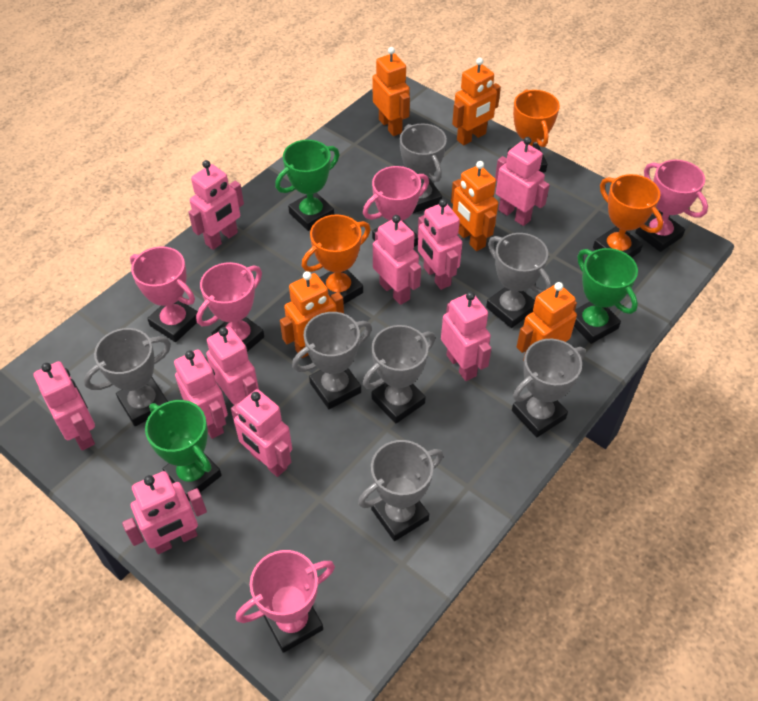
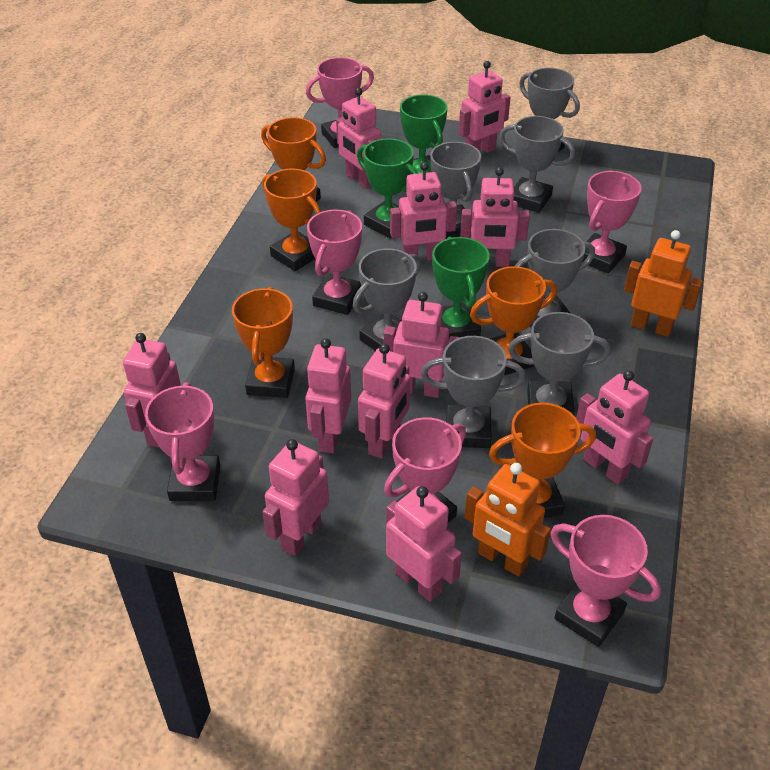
orange robot: [280,271,344,358] [373,47,410,136] [451,161,498,251] [452,58,501,145] [517,282,577,361] = 5 -> [464,463,551,577] [624,230,703,337] = 2
orange trophy: [302,215,370,304] [507,89,560,173] [593,174,663,257] = 3 -> [232,287,295,398] [261,117,326,202] [262,169,321,271] [470,266,557,375] [489,403,596,518] = 5
pink robot: [33,361,95,451] [122,471,207,554] [174,349,228,439] [188,160,244,250] [206,327,259,405] [231,389,292,477] [373,215,421,305] [417,199,462,290] [441,291,492,381] [495,137,550,226] = 10 -> [123,333,181,448] [263,439,329,556] [305,338,351,453] [336,88,381,189] [358,344,411,459] [383,292,460,398] [386,486,462,602] [390,162,457,261] [459,61,511,153] [460,167,530,267] [576,370,653,485] = 11
pink trophy: [130,246,198,342] [196,262,264,352] [236,550,335,653] [363,166,429,247] [635,160,708,252] = 5 -> [145,382,220,501] [306,57,374,148] [307,210,362,315] [384,417,466,523] [550,515,661,647] [583,171,642,274] = 6

